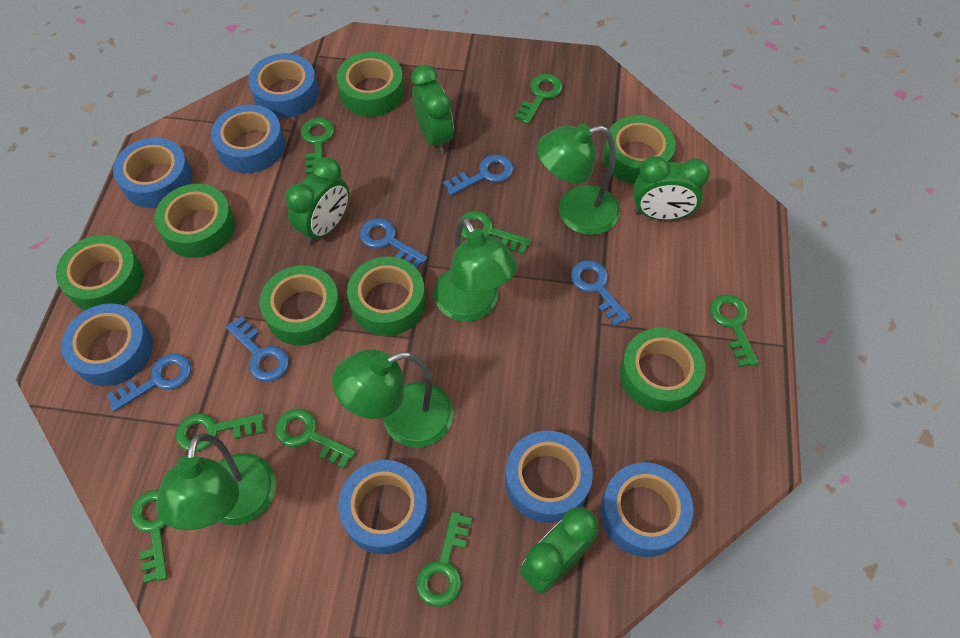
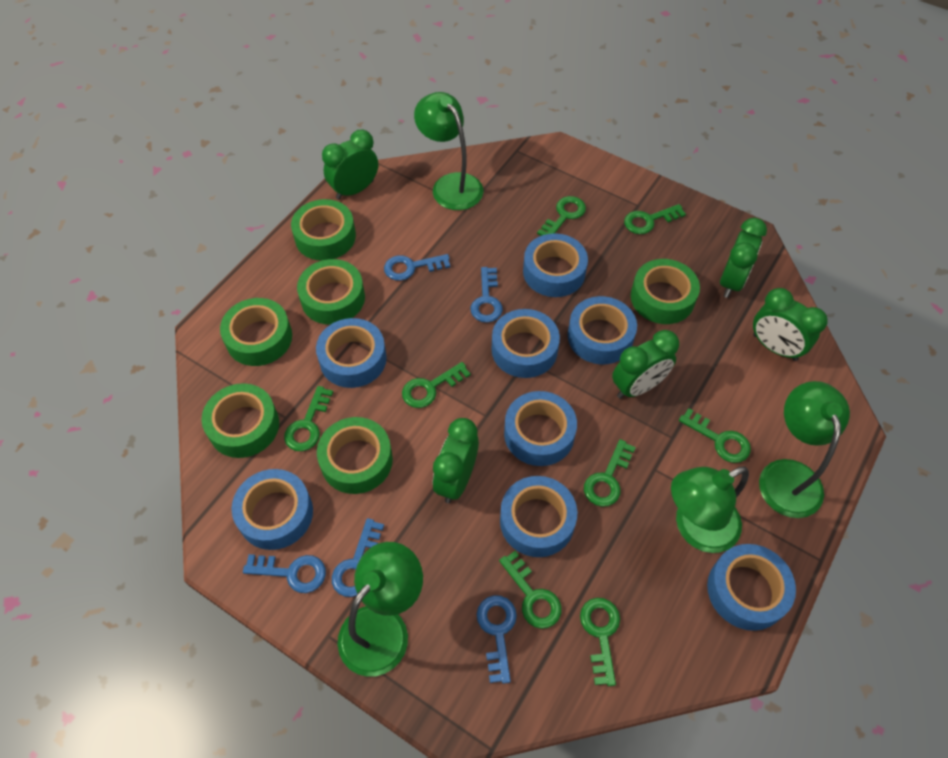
blue tape: [61,303,153,386] [113,137,193,208] [211,105,285,173] [248,53,319,118] [338,460,429,554] [505,431,593,523] [600,462,693,557] = 7 -> [232,469,313,550] [316,318,387,388] [492,309,560,378] [500,476,577,557] [504,391,577,466] [523,233,588,297] [568,296,637,364] [707,544,796,631] = 8
green clock: [285,157,349,244] [411,65,454,154] [520,507,598,594] [634,156,710,220] = 4 -> [322,130,378,200] [433,418,479,503] [612,330,679,399] [720,218,767,298] [753,288,828,361] = 5
green tape: [56,235,143,311] [154,184,235,258] [260,265,342,345] [337,52,404,117] [347,257,426,336] [603,116,676,184] [620,328,705,412] = 7 -> [201,383,279,458] [220,298,292,366] [291,199,356,261] [297,259,365,325] [317,417,393,494] [631,259,700,324] = 6

